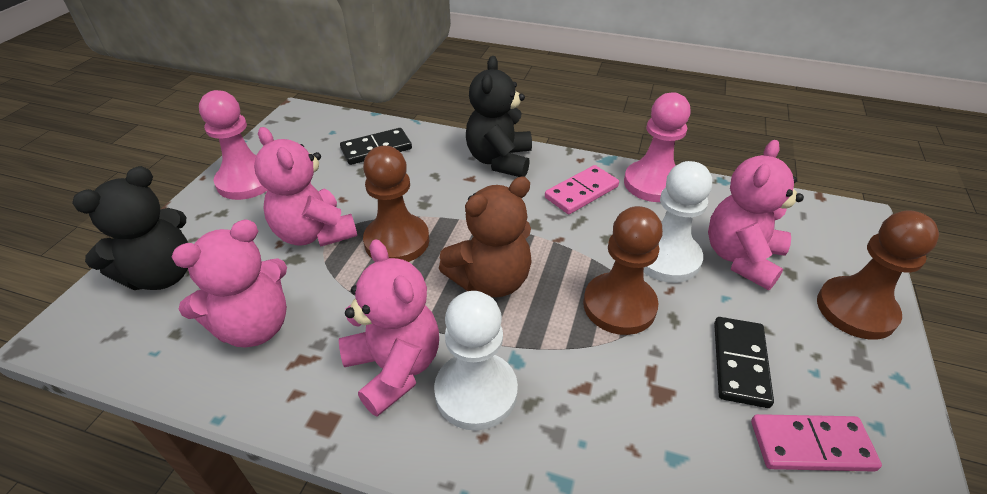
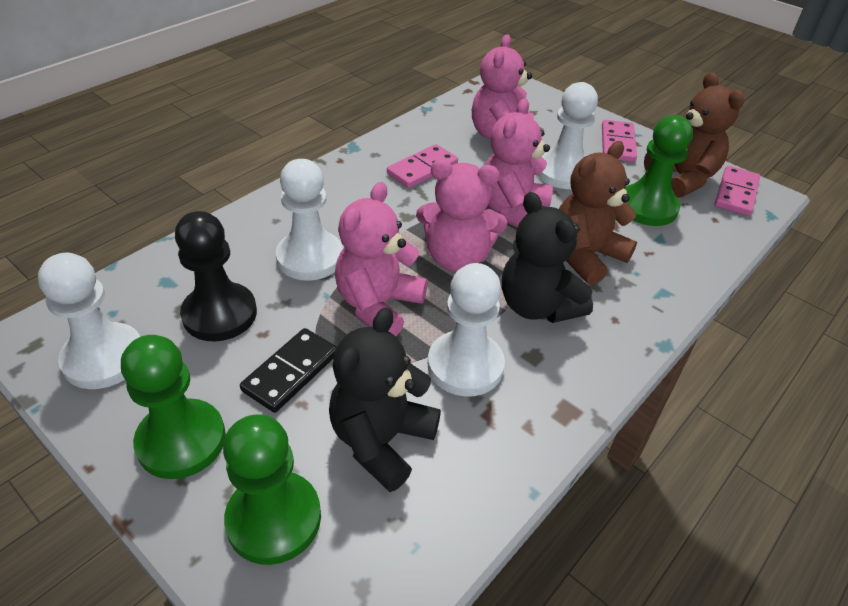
black domino: [340,128,412,165] [714,317,774,408] = 2 -> [240,328,337,413] = 1
black pawn: none = 0 -> [175,211,257,341] = 1
brown pawn: [363,146,429,262] [583,206,663,335] [817,210,939,340] = 3 -> none = 0
brown teddy bear: [439,176,532,297] = 1 -> [559,141,637,285] [644,72,745,198] = 2
green pawn: none = 0 -> [121,335,226,479] [223,414,321,565] [625,115,693,226] = 3
pink domino: [545,165,619,214] [751,414,882,472] = 2 -> [387,144,458,188] [602,120,637,162] [715,166,760,216] = 3
pink pawn: [199,90,268,200] [624,92,691,202] = 2 -> none = 0
white pawn: [434,291,518,431] [644,161,712,283] = 2 -> [38,253,140,389] [276,159,343,281] [428,263,505,396] [538,82,598,189] = 4

